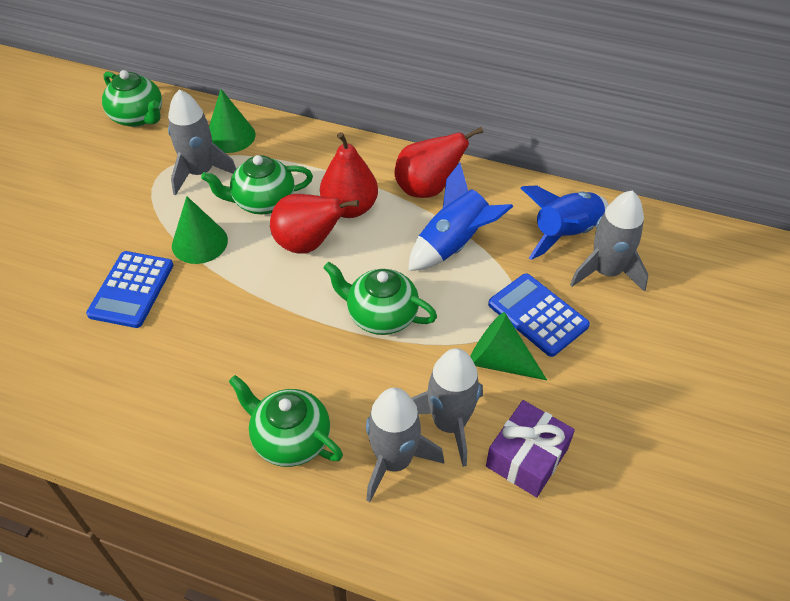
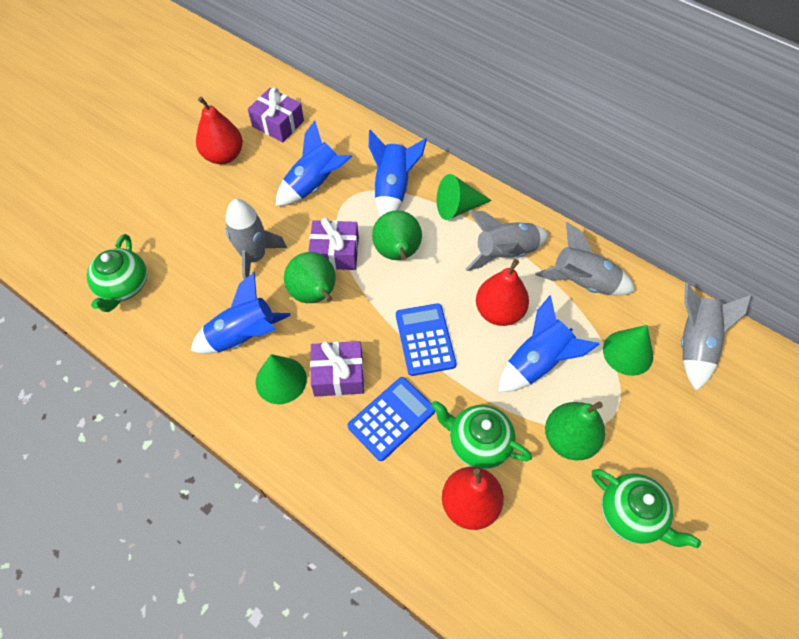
blue rocket: [408,162,513,271] [521,185,609,260] = 2 -> [190,272,291,354] [276,121,352,206] [369,130,427,217] [498,295,600,392] = 4
green pear: none = 0 -> [284,252,336,303] [372,210,422,260] [545,401,605,460] = 3
green teapot: [102,70,162,127] [201,155,313,215] [228,375,343,467] [324,262,437,335] = 4 -> [87,234,147,312] [431,401,532,469] [592,469,701,548] = 3
purple gift: [486,400,575,497] = 1 -> [248,88,304,142] [308,218,359,270] [310,341,364,397] = 3

